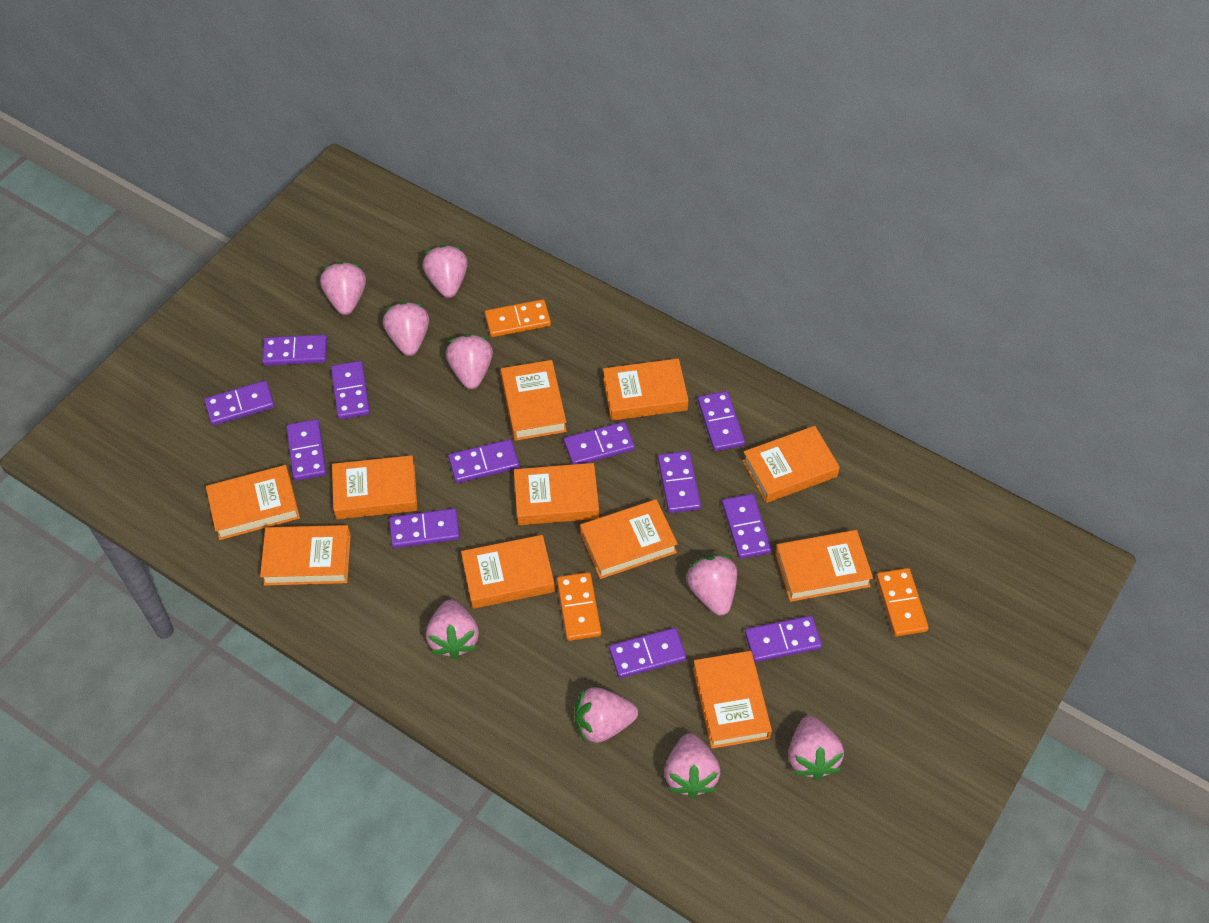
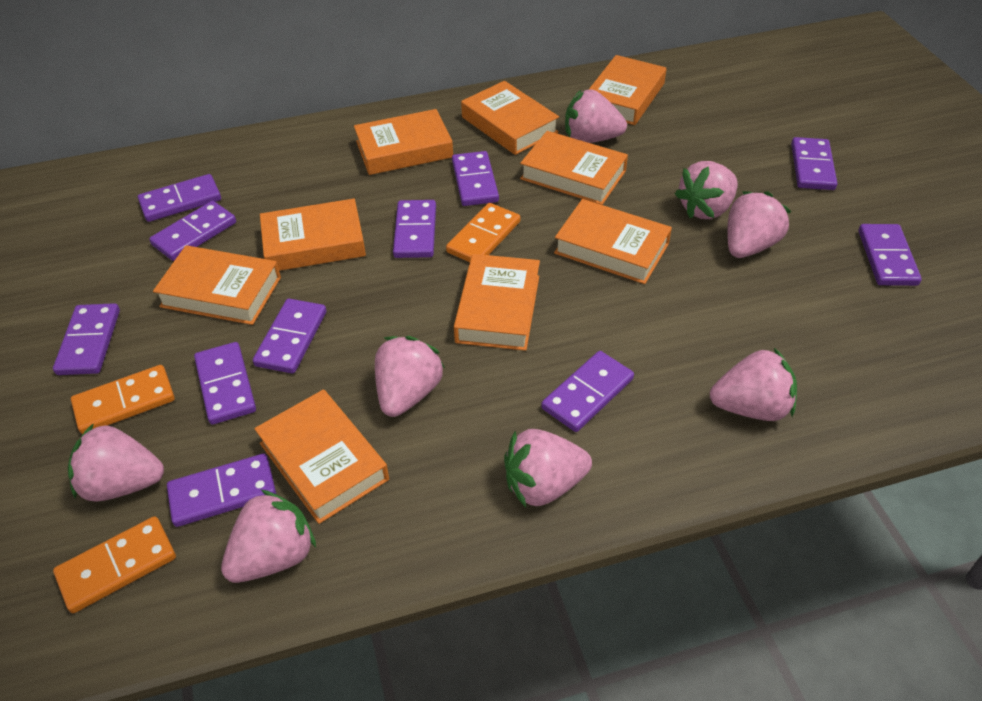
orange book: [206,465,300,540] [260,525,351,586] [332,455,417,519] [461,535,555,609] [501,360,567,441] [514,463,599,525] [580,499,678,579] [603,358,689,421] [693,651,772,749] [742,426,840,503] [775,530,873,602] = 11 -> [153,245,281,325] [254,389,389,524] [260,199,366,271] [354,109,453,175] [454,254,540,351] [461,81,559,155] [520,131,628,205] [554,199,672,284] [588,55,666,125] = 9
pink strawberry: [320,261,366,315] [383,302,429,356] [422,245,468,298] [426,600,479,659] [446,334,493,389] [575,687,638,743] [664,733,721,798] [687,555,737,616] [788,716,844,780] = 9 -> [68,423,164,502] [221,489,316,583] [375,336,445,417] [504,429,592,507] [565,89,627,143] [675,161,738,219] [710,348,797,421] [727,191,791,258] = 8
purple domino: [204,380,275,426] [262,335,327,366] [287,419,327,481] [331,361,370,420] [389,508,460,548] [448,439,519,483] [564,422,635,465] [609,628,686,678] [658,451,701,513] [698,391,745,451] [722,494,772,559] [745,616,822,662] = 12 -> [53,303,120,375] [138,174,221,222] [149,201,236,261] [167,454,276,527] [194,342,256,425] [253,299,327,374] [393,200,436,258] [452,151,499,206] [541,351,634,432] [791,137,837,190] [858,224,922,286] = 11

